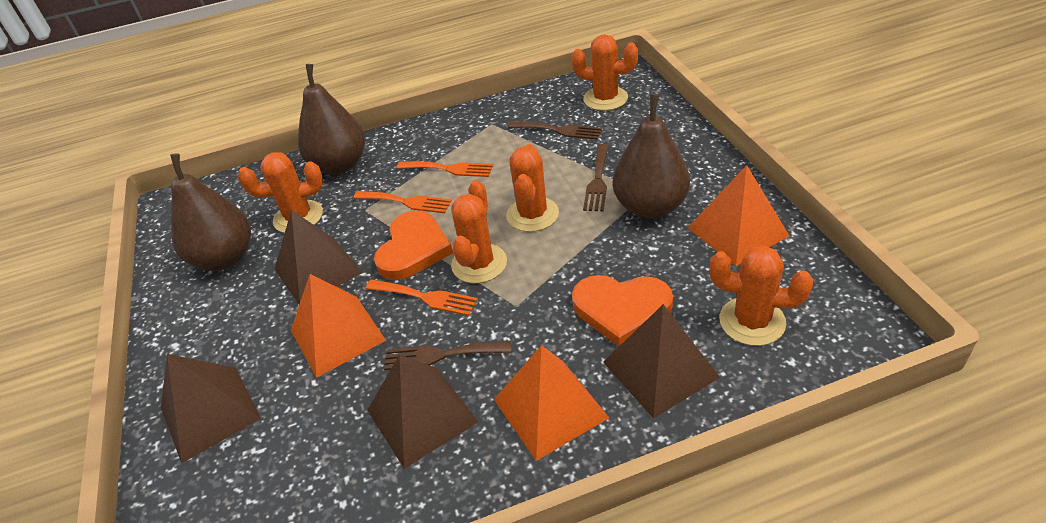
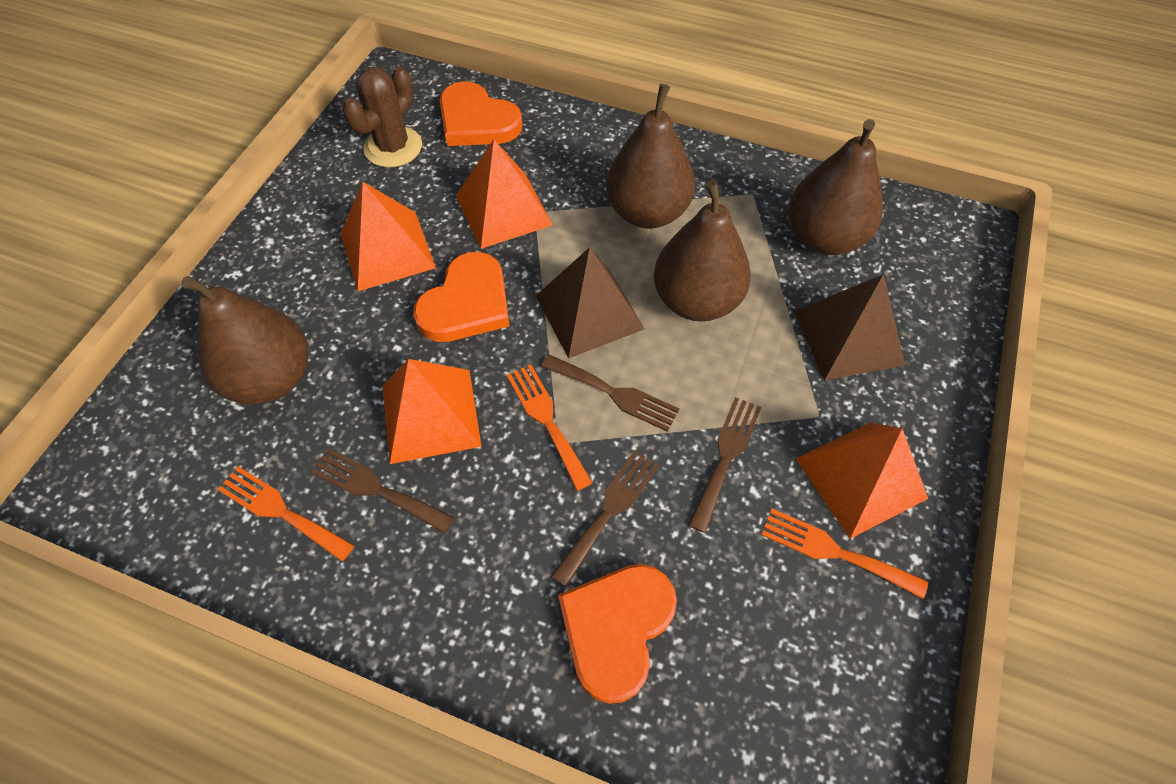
brown cactus: none = 0 -> [342,67,422,168] = 1
brown fork: [384,341,511,370] [508,121,602,140] [583,144,609,211] = 3 -> [311,449,454,533] [541,354,679,432] [551,450,659,587] [688,397,761,533] = 4
brown pear: [170,154,251,271] [298,64,365,174] [613,94,690,219] = 3 -> [181,276,309,405] [606,84,695,229] [654,180,751,322] [788,119,883,255] = 4
brown pyramid: [161,354,261,463] [275,210,363,304] [367,354,478,469] [603,304,720,419] = 4 -> [536,247,645,359] [794,274,905,381] = 2
orange cactus: [238,152,323,233] [451,180,507,283] [506,144,559,232] [571,34,638,111] [710,246,813,346] = 5 -> none = 0
orange heart: [374,211,453,280] [572,275,673,347] = 2 -> [413,252,509,342] [439,81,523,146] [558,564,677,704] = 3
orange pyramid: [291,274,386,378] [494,345,609,461] [688,165,789,266] = 3 -> [340,182,436,291] [383,359,482,464] [456,139,553,249] [796,423,928,539] = 4

